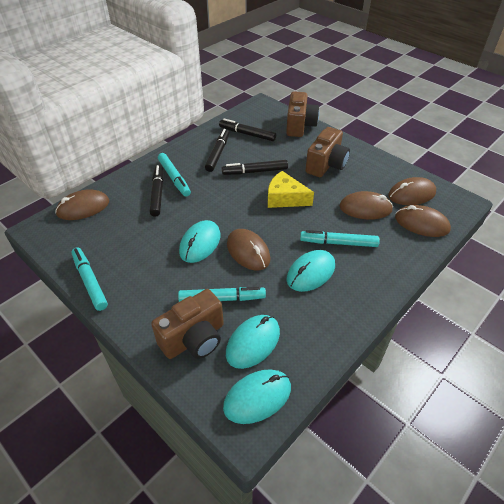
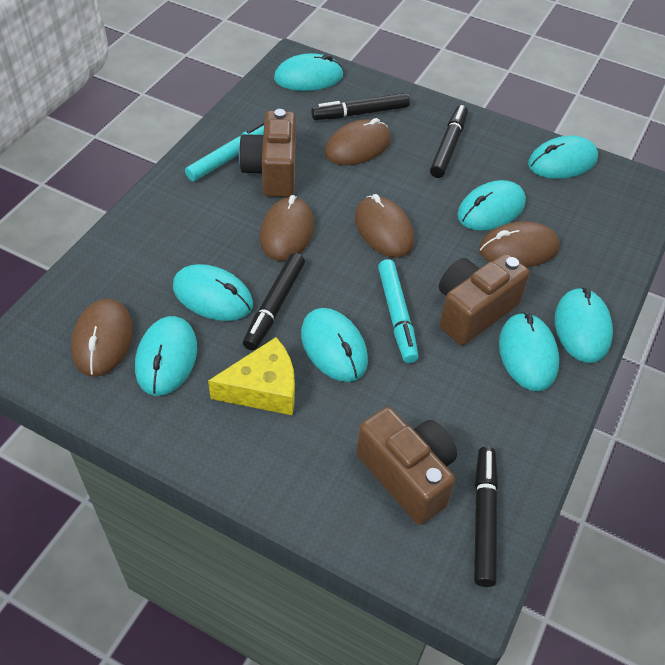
turquoise marker: [71,248,108,311] [158,153,191,197] [178,287,266,302] [300,230,380,247] = 4 -> [185,121,264,181] [378,259,419,363] = 2
turquoise mouse: [179,220,220,263] [223,370,291,424] [226,315,280,369] [286,250,335,292] = 4 -> [135,316,197,396] [173,264,253,321] [274,53,343,91] [301,308,368,382] [457,180,526,231] [499,312,559,391] [528,136,598,179] [555,287,613,363] = 8

